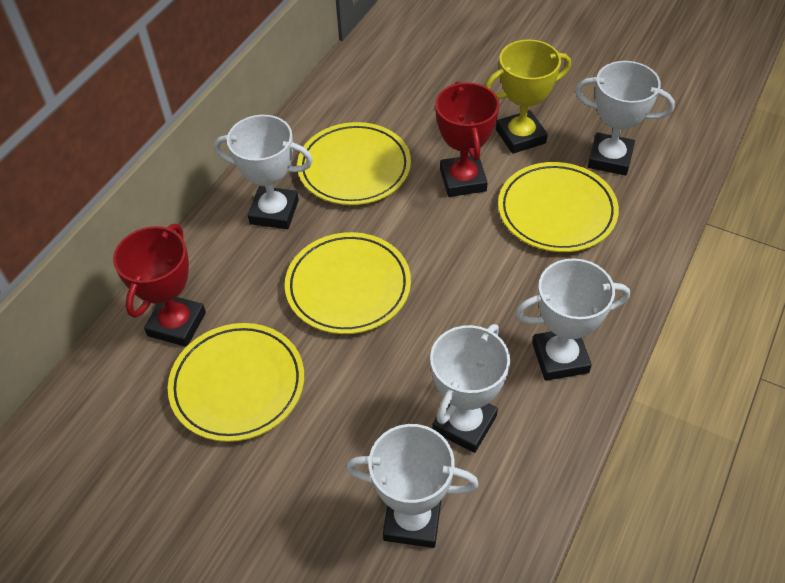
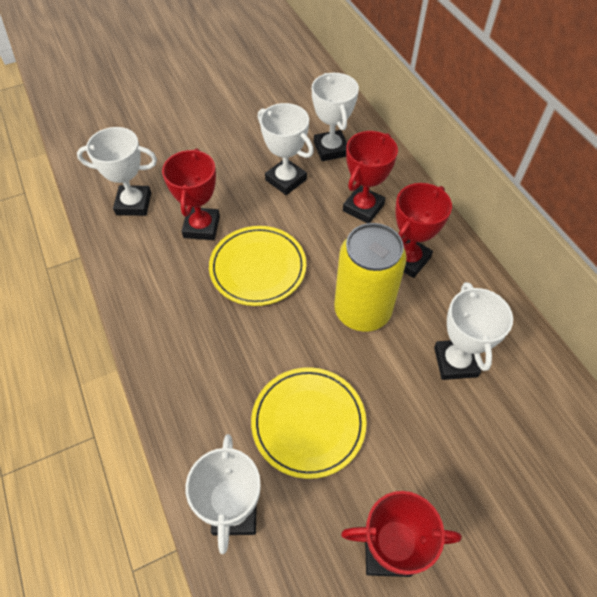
red trophy: [113,224,206,347] [435,81,499,197] = 2 -> [162,148,220,240] [341,491,462,577] [343,131,398,223] [395,183,452,278] = 4
yellow can: none = 0 -> [334,223,407,332] = 1
yellow plate: [168,323,304,442] [285,232,411,334] [297,122,411,205] [498,162,619,252] = 4 -> [209,226,306,306] [251,367,367,479] = 2
yellow trophy: [485,39,571,154] = 1 -> none = 0

